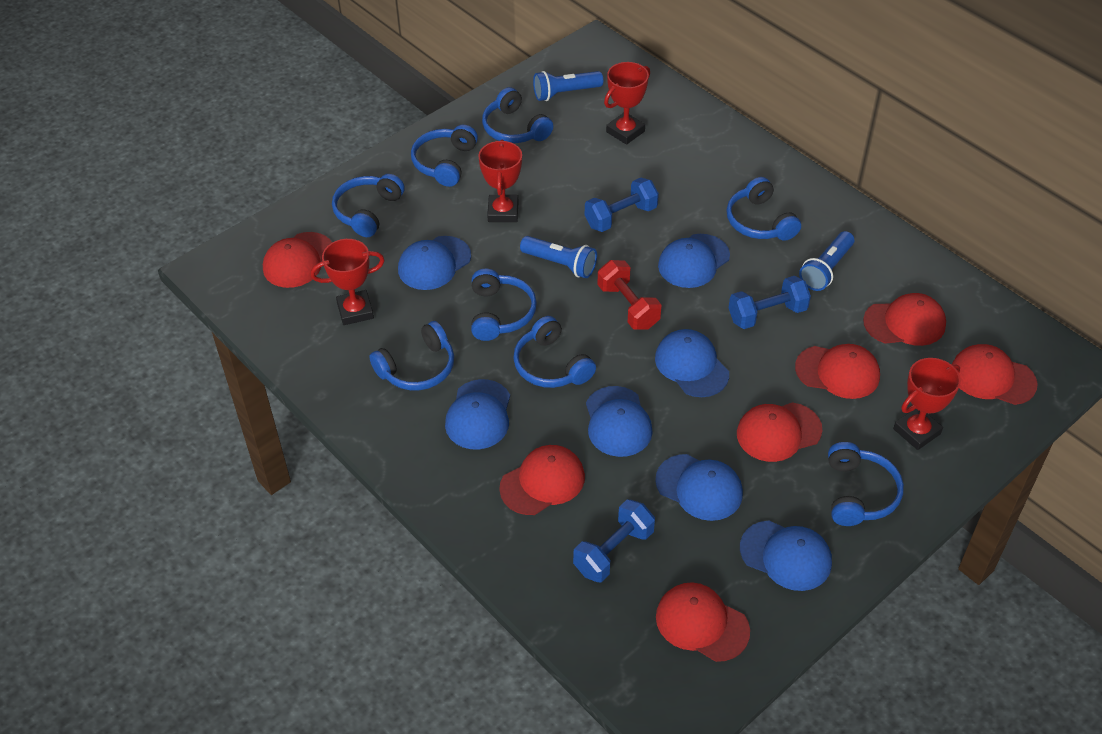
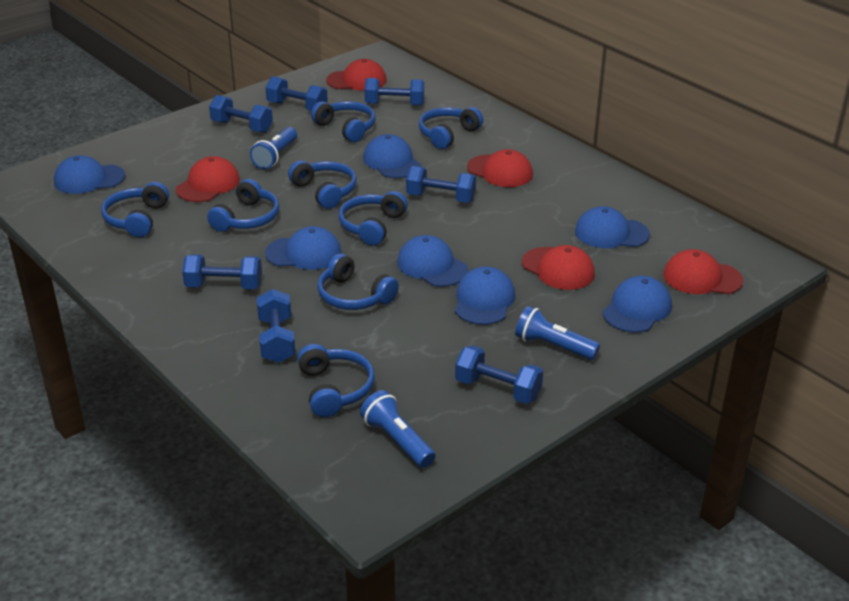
blue dumbbell: [573,500,655,582] [585,178,659,232] [729,276,811,329] = 3 -> [182,254,262,290] [209,95,273,133] [257,289,295,363] [266,76,328,111] [365,78,424,106] [406,166,476,203] [455,345,543,404] = 7
red cap: [263,232,332,288] [499,445,585,515] [656,583,750,662] [737,402,822,462] [795,344,880,399] [863,293,946,346] [952,344,1038,405] = 7 -> [176,156,240,202] [326,59,387,91] [467,149,533,187] [522,245,595,290] [663,249,743,294] = 5
red dumbbell: [598,260,662,330] = 1 -> none = 0
red trophy: [310,239,385,325] [478,140,522,222] [604,62,650,145] [893,358,961,450] = 4 -> none = 0

